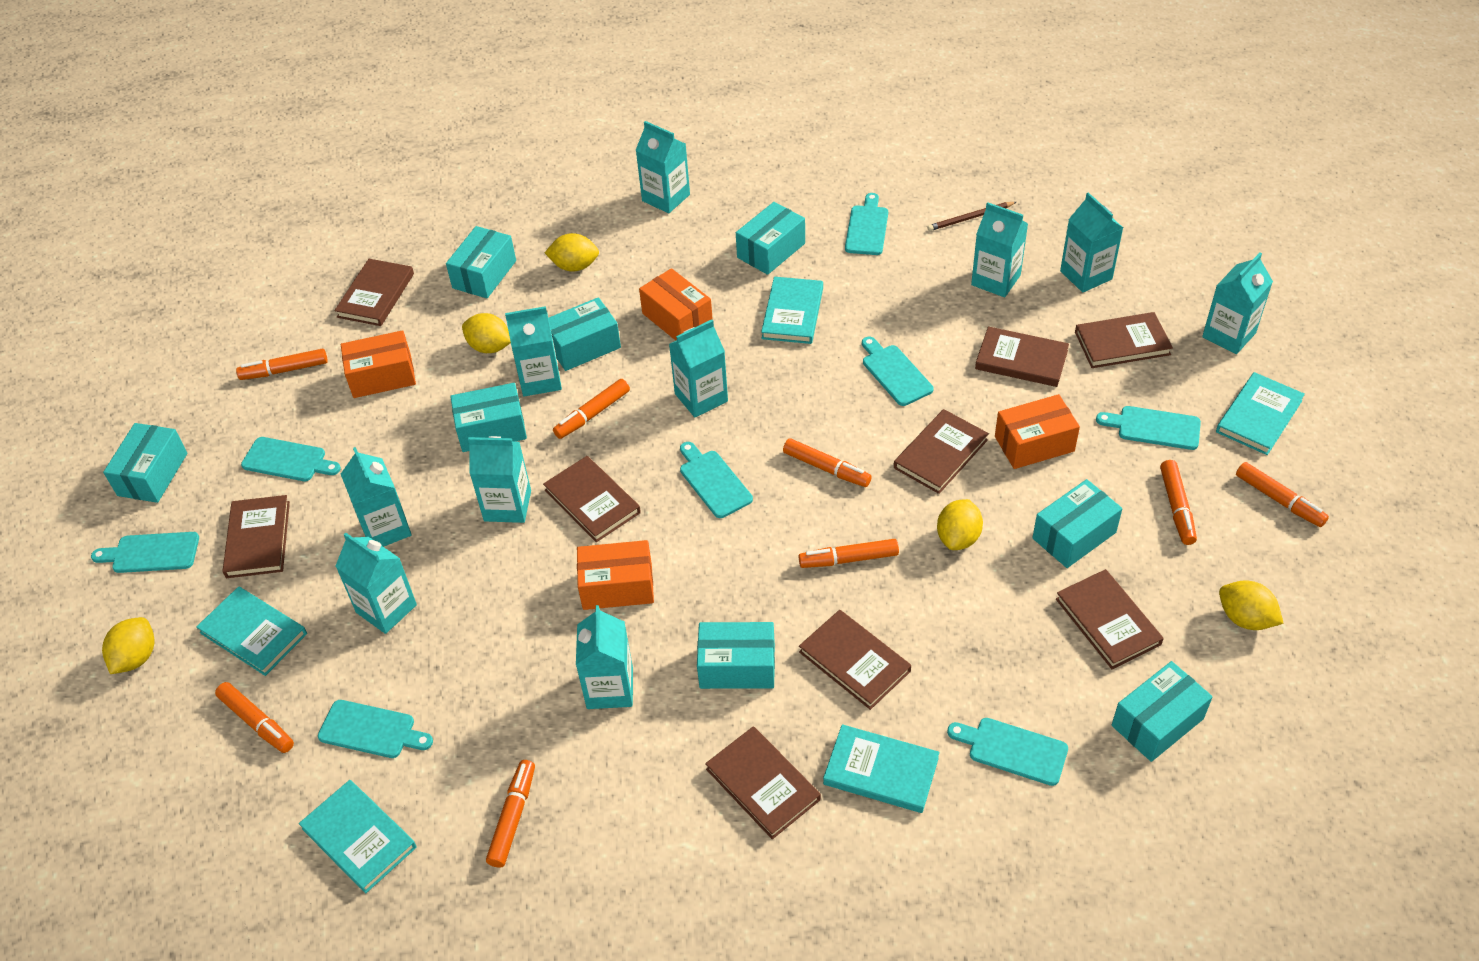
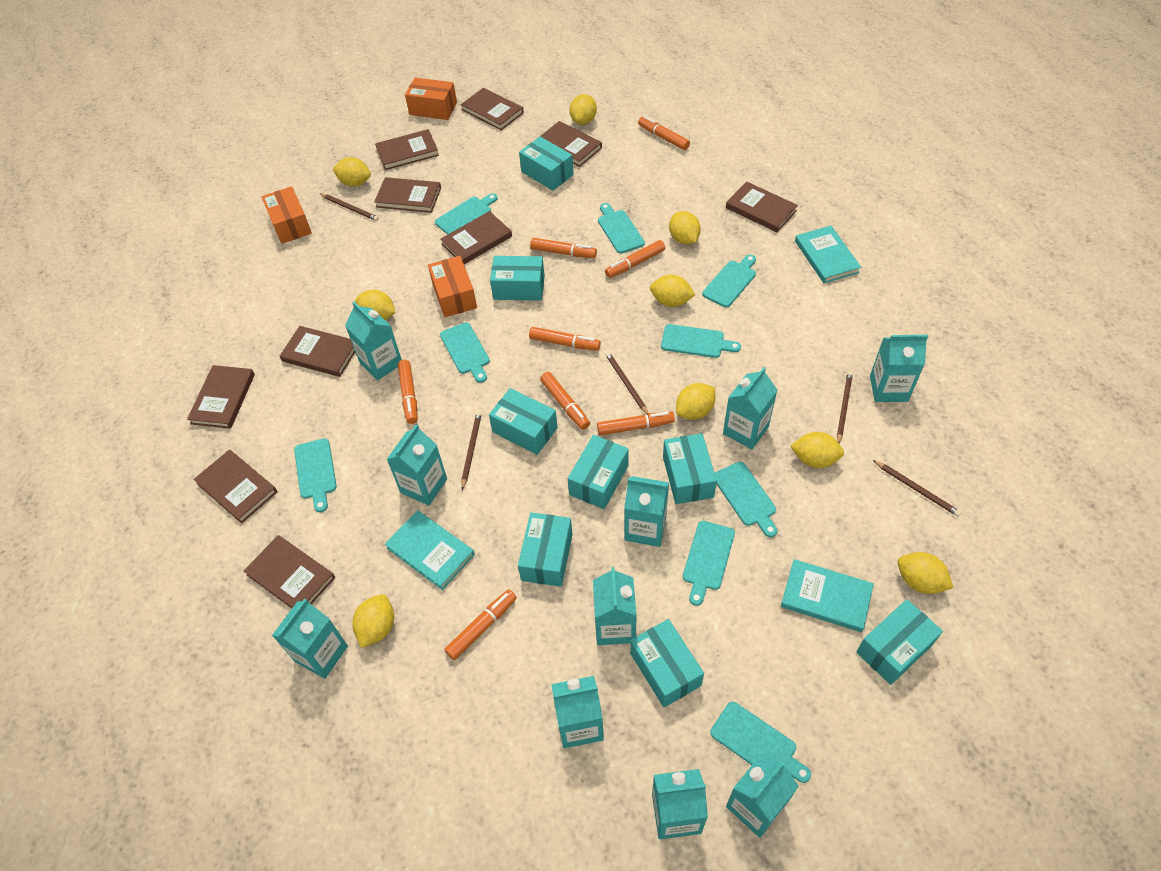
brown book: [222,495,290,578] [334,259,414,326] [543,456,641,542] [705,726,821,839] [799,610,911,710] [894,409,989,494] [975,326,1069,387] [1056,569,1164,669] [1075,312,1173,368] = 9 -> [187,365,255,429] [193,450,277,523] [244,535,335,609] [280,326,355,377] [374,177,441,213] [375,129,439,170] [440,211,512,264] [461,88,524,130] [538,121,602,167] [726,182,798,232] = 10
brown pencil: [927,202,1016,231] = 1 -> [320,193,379,221] [461,412,482,490] [605,352,648,414] [837,371,853,443] [873,460,961,517] = 5
orange box: [341,330,416,398] [577,540,654,610] [639,268,713,341] [995,394,1080,469] = 4 -> [262,186,312,244] [405,78,457,120] [428,256,477,317] = 3
turquoise book: [196,586,307,676] [299,780,417,893] [761,277,823,344] [823,724,939,813] [1216,372,1305,455] = 5 -> [385,510,475,590] [781,559,874,632] [795,226,861,283] = 3
turquoise cutting board: [91,532,199,573] [241,437,341,481] [318,700,433,758] [680,442,753,518] [845,193,888,255] [862,337,934,406] [947,718,1068,786] [1096,406,1201,450] = 8 -> [294,438,337,513] [435,193,498,235] [440,322,490,383] [598,203,645,253] [661,324,741,358] [683,521,735,606] [702,254,756,307] [710,702,811,783] [715,462,777,537] = 9
yellow lemon: [102,617,154,674] [462,313,511,353] [545,233,599,272] [937,499,983,550] [1219,580,1284,630] = 5 -> [333,157,371,187] [352,594,394,648] [355,290,396,320] [570,94,597,125] [650,274,695,307] [669,211,701,244] [676,383,715,420] [790,432,844,468] [897,552,954,594] = 9

